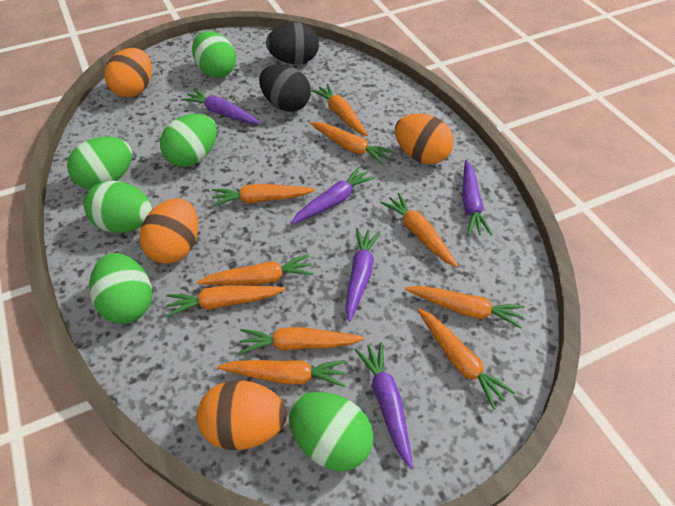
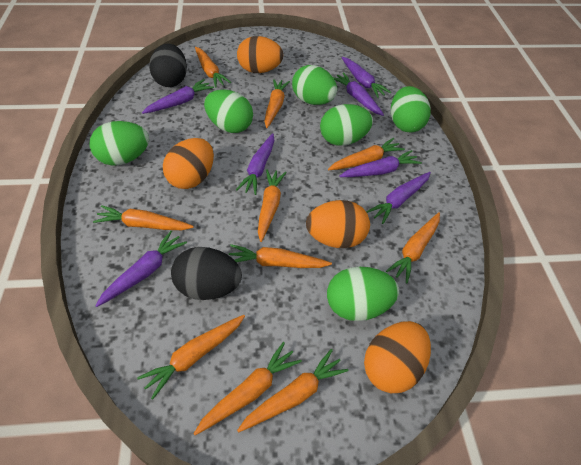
purple carrot: [181,89,260,124] [291,166,375,224] [345,228,381,322] [355,342,413,469] [462,160,493,236] = 5 -> [95,231,187,307] [142,79,214,114] [236,133,274,195] [333,72,384,116] [339,150,422,177] [342,57,391,98] [366,172,431,224] = 7

